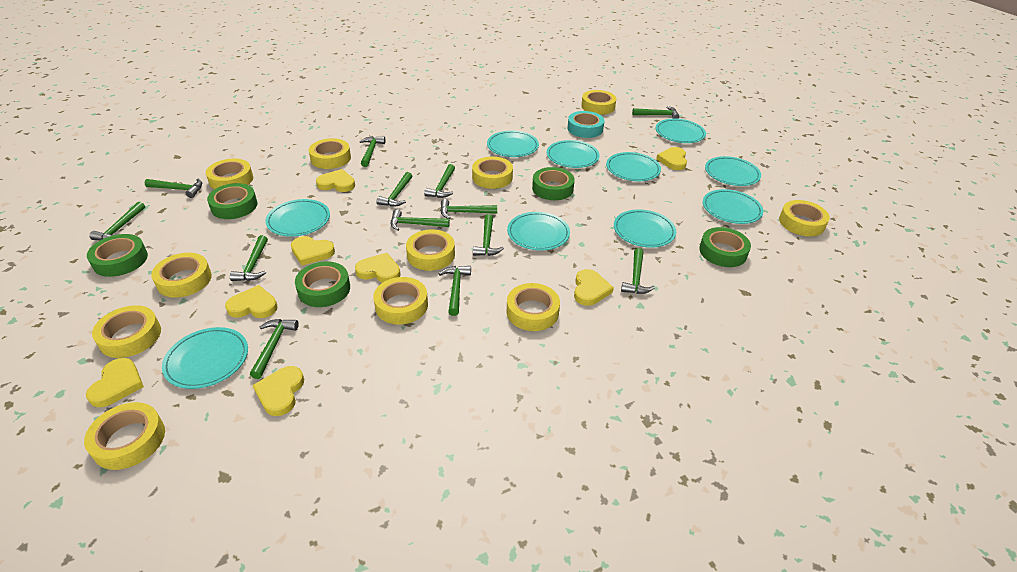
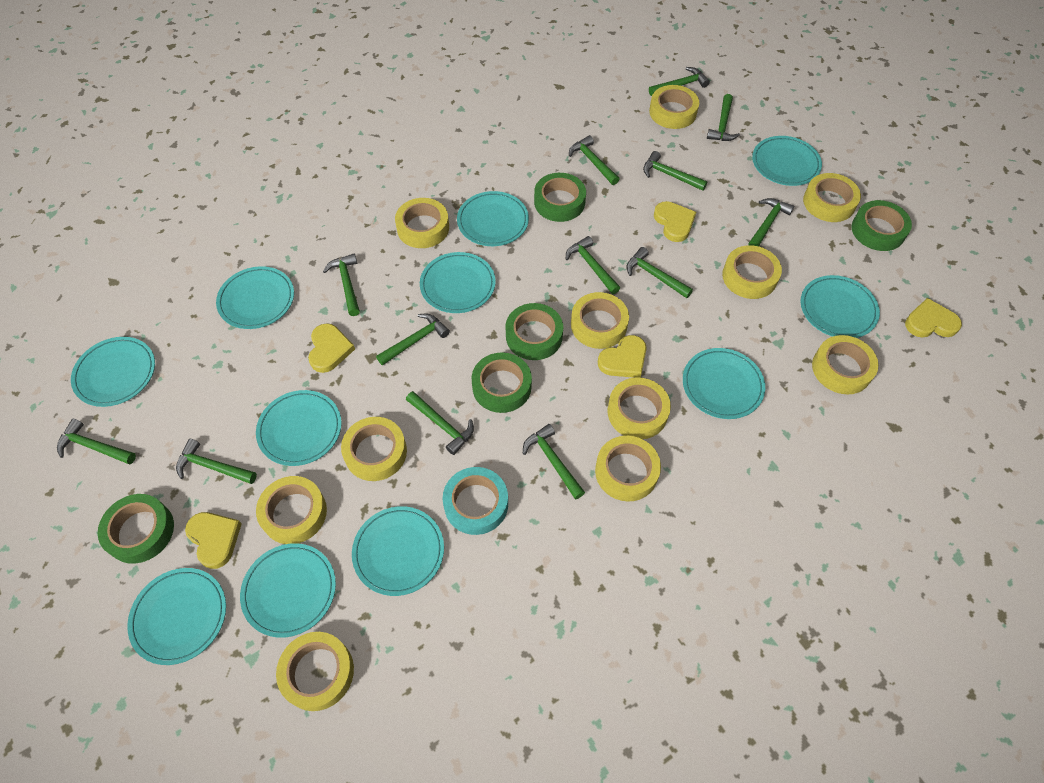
turquoise plate: [162,327,248,389] [265,199,330,237] [487,131,539,157] [507,212,570,251] [547,140,600,168] [606,152,661,181] [614,209,676,248] [656,119,706,143] [703,189,763,224] [705,156,761,186] = 10 -> [71,337,155,407] [127,568,226,665] [216,266,294,329] [240,543,336,638] [256,390,342,466] [352,506,444,596] [420,252,496,313] [457,191,529,246] [683,348,765,419] [752,136,822,186] [800,275,880,338] = 11
yellow heart: [86,358,144,407] [225,285,277,318] [252,366,304,416] [291,236,335,266] [316,169,355,192] [355,253,401,283] [574,269,614,306] [656,147,687,170] = 8 -> [185,512,242,569] [308,323,355,373] [598,335,647,378] [654,201,696,242] [905,298,962,338] = 5

